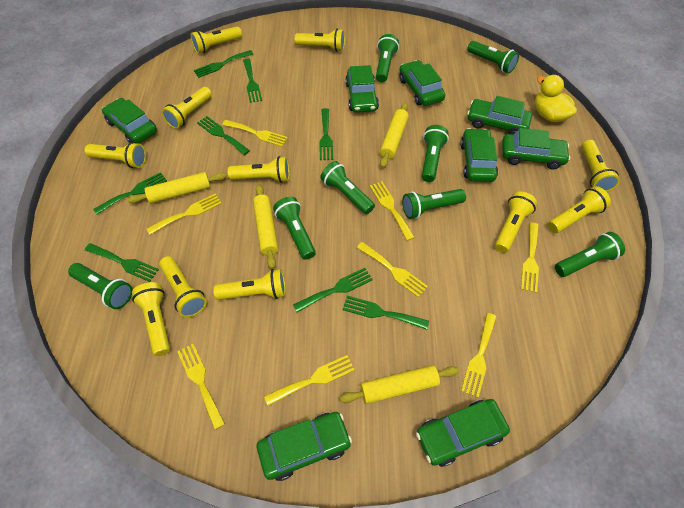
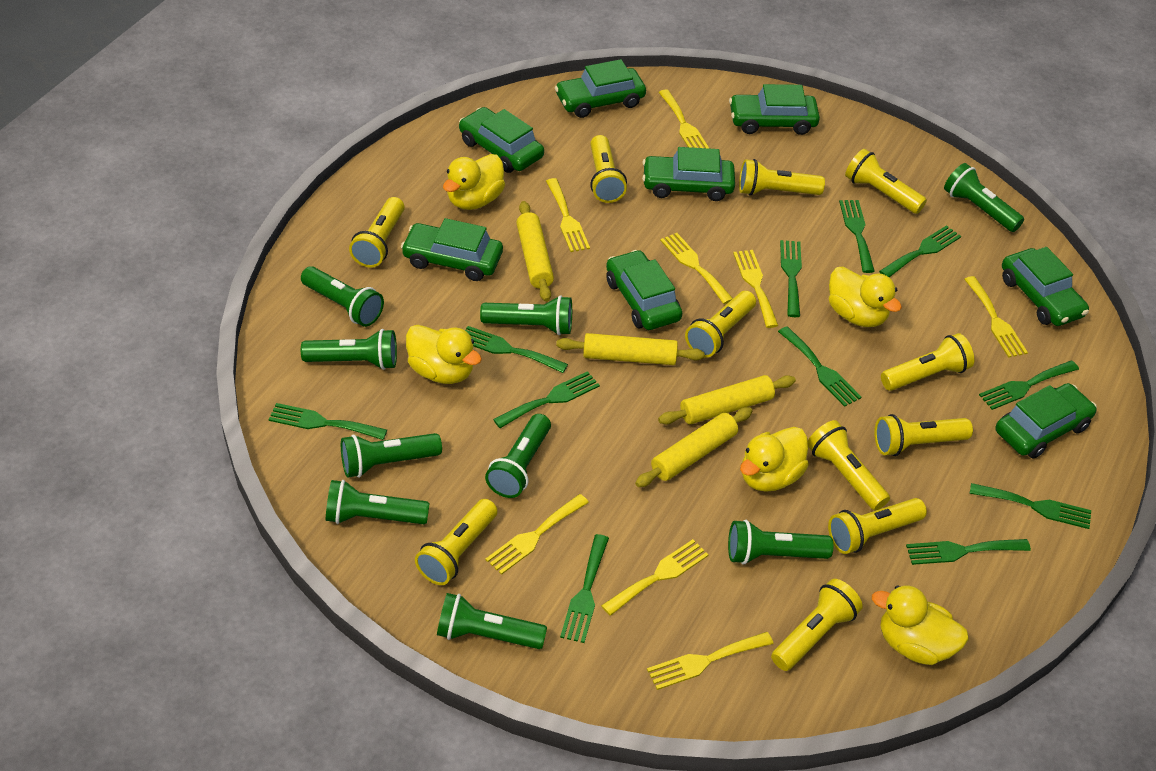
green flashlight: [68,263,132,309] [273,197,316,260] [320,161,375,214] [376,34,399,82] [402,189,466,219] [422,125,449,182] [467,41,519,74] [555,232,625,277] = 8 -> [301,266,384,327] [301,329,397,370] [326,480,430,524] [341,433,442,478] [437,593,547,649] [480,295,572,335] [485,414,551,498] [728,520,833,565] [944,163,1024,232] = 9
green fork: [85,243,159,282] [93,172,167,214] [194,50,253,78] [197,116,250,155] [243,58,262,103] [293,268,373,313] [319,108,333,160] [342,296,429,330] = 8 -> [268,403,387,440] [465,326,568,373] [493,371,600,428] [560,534,609,643] [778,326,861,407] [780,240,802,317] [839,200,875,273] [879,225,961,277] [906,539,1031,565] [970,483,1091,529] [979,360,1079,410] = 11
yellow duck: [535,75,577,122] = 1 -> [406,325,482,384] [443,154,505,210] [740,427,809,492] [829,267,902,327] [872,585,969,665] = 5

